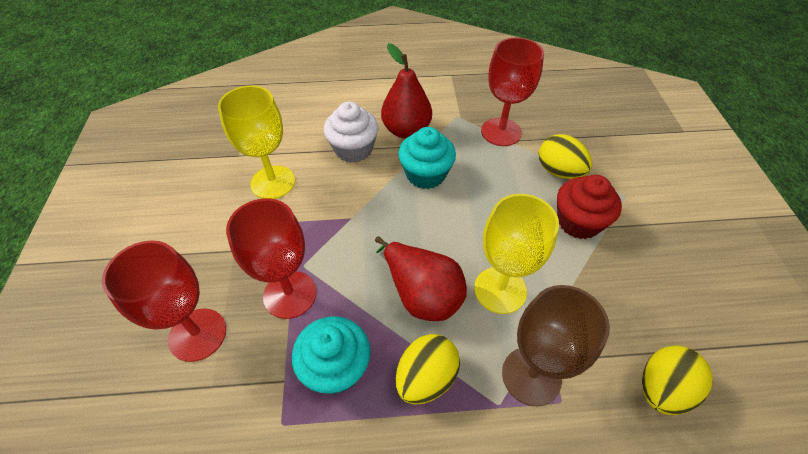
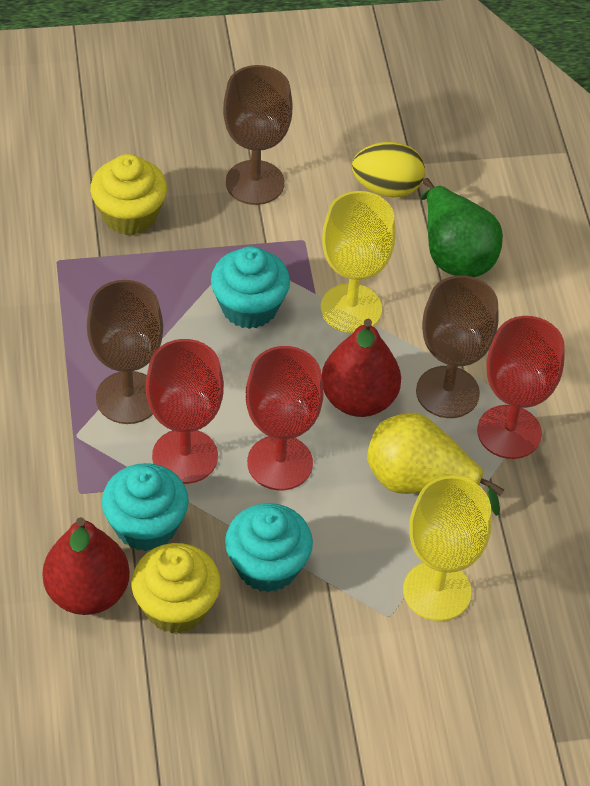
brown goblet: [502,285,610,406] = 1 -> [87,280,163,424] [223,65,293,205] [416,275,499,418] = 3
green pear: none = 0 -> [420,178,503,277] = 1
red cupcake: [557,175,622,239] = 1 -> none = 0
turquoise cupcake: [292,316,370,394] [398,127,456,189] = 2 -> [102,463,189,552] [211,246,290,329] [225,503,313,592] = 3
white cupcake: [324,102,379,163] = 1 -> none = 0
yellow cupcake: none = 0 -> [90,154,167,235] [131,543,221,633] = 2
yellow egg: [395,334,460,405] [539,134,592,179] [642,345,713,415] = 3 -> [352,142,425,198] = 1
yellow pear: none = 0 -> [367,413,504,516] = 1

